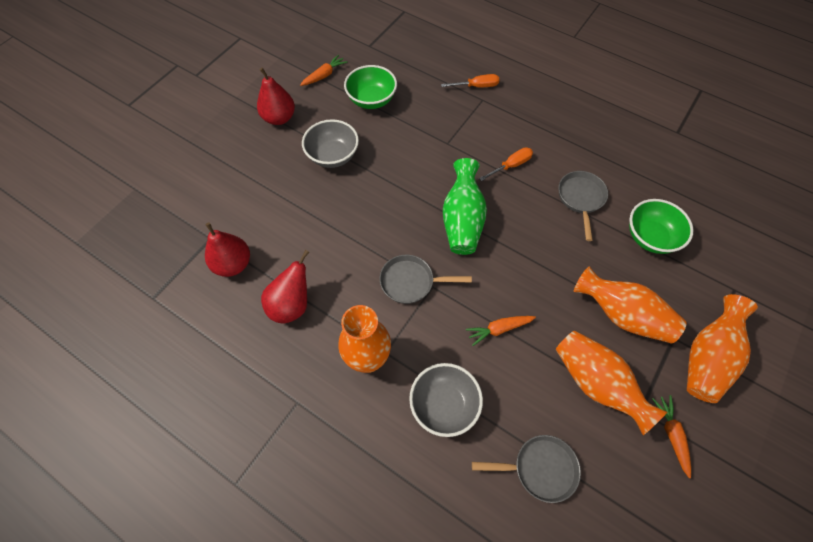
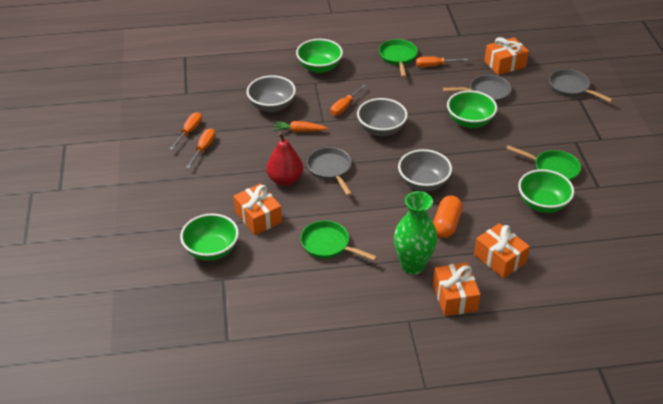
green bowl: [344,65,397,109] [629,199,693,254] = 2 -> [180,214,239,261] [296,39,343,73] [447,90,497,128] [518,169,574,213] = 4
green pan: none = 0 -> [300,221,377,261] [379,39,418,78] [506,145,581,181] = 3
grey bowl: [302,119,359,168] [409,363,483,437] = 2 -> [247,75,296,112] [357,98,408,136] [398,149,452,191] = 3
orange capsule: none = 0 -> [433,195,462,238] = 1
orange carrot: [300,55,347,86] [466,316,536,346] [652,395,691,478] = 3 -> [273,121,328,132] = 1
orange gift: none = 0 -> [233,184,282,235] [433,263,481,316] [474,223,530,278] [484,37,529,75] = 4
orange screwdriver: [441,74,499,88] [479,147,533,181] = 2 -> [170,112,202,150] [186,128,215,168] [330,84,366,116] [416,56,469,67] = 4
orange vase: [338,305,391,373] [556,331,667,435] [574,266,686,344] [687,294,758,403] = 4 -> none = 0
red pear: [205,223,250,277] [257,68,295,125] [261,250,310,324] = 3 -> [266,132,303,186] = 1

